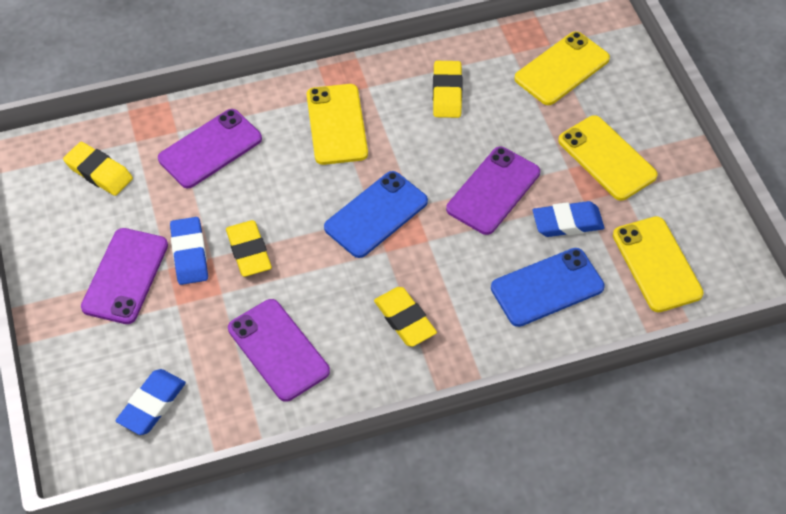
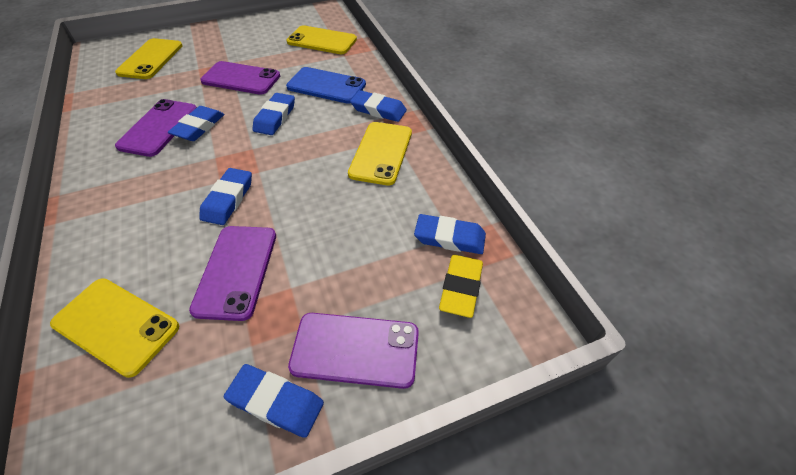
blue eraser: [116,369,186,435] [170,217,208,285] [533,201,604,237] = 3 -> [168,106,225,141] [199,168,252,225] [223,364,324,438] [253,93,295,135] [350,90,407,122] [414,214,486,254] = 6
blue phone: [324,171,428,258] [491,248,605,327] = 2 -> [286,67,366,104] = 1
yellow eraser: [63,142,133,196] [226,220,272,277] [374,287,437,347] [433,61,462,118] = 4 -> [439,255,483,318] = 1

